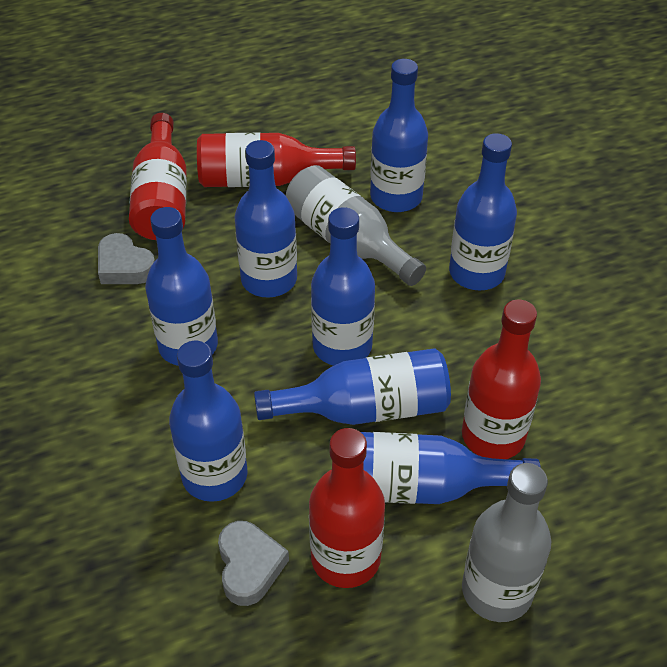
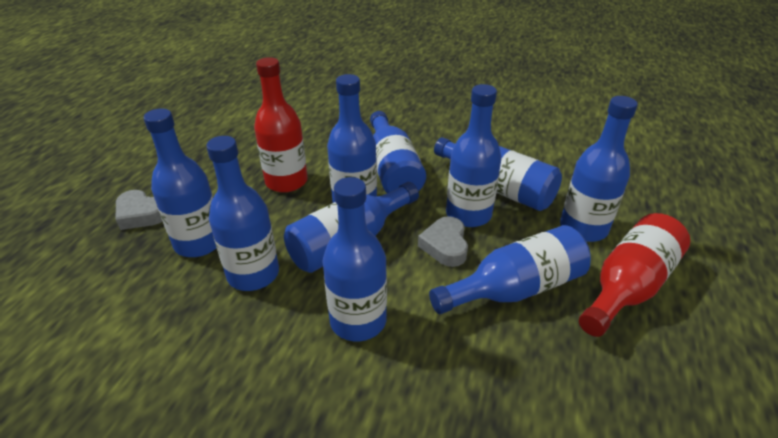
blue bottle: [145,207,218,366] [169,341,248,502] [234,140,297,298] [254,348,451,425] [311,207,375,366] [361,432,541,504] [370,59,428,212] [449,133,517,291] = 8 -> [143,108,216,257] [206,136,279,291] [284,182,419,273] [322,177,387,341] [327,74,377,203] [370,111,426,193] [429,225,591,314] [434,137,562,211] [446,84,501,227] [560,96,638,242] = 10
grey bottle: [286,165,426,286] [462,463,551,622] = 2 -> none = 0
red bottle: [129,113,187,240] [197,133,356,187] [309,428,385,588] [462,299,541,459] = 4 -> [254,57,308,193] [579,213,690,337] = 2

